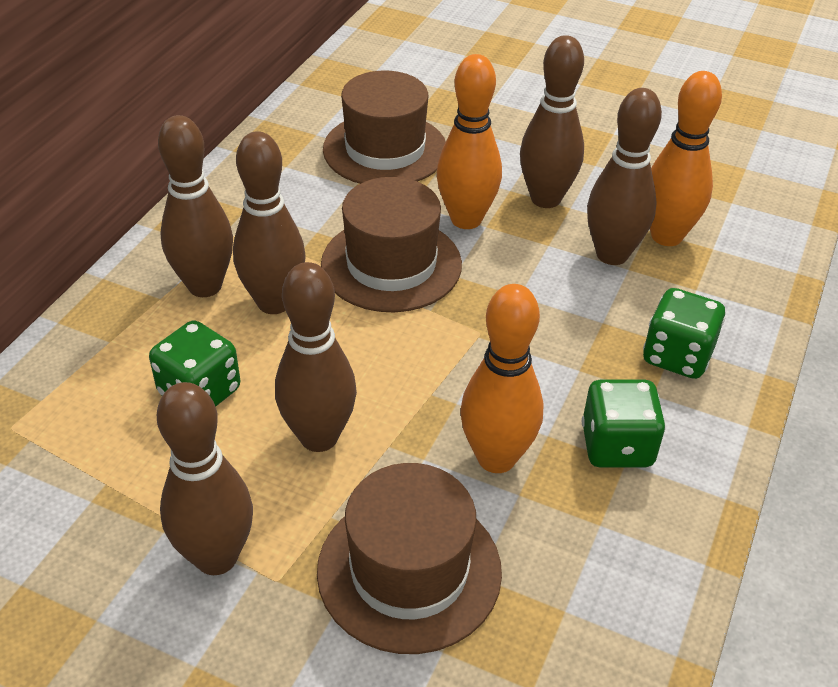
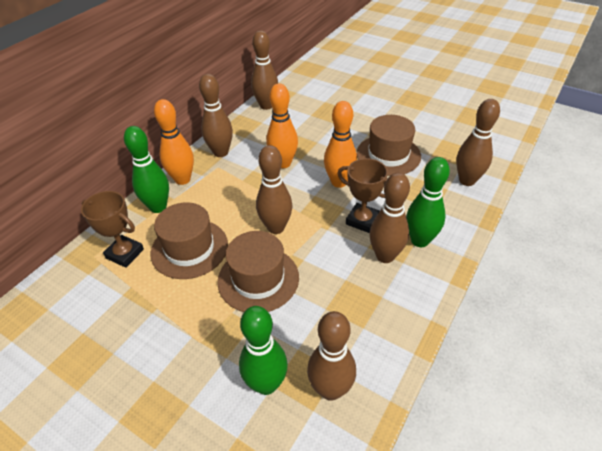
brown trophy: none = 0 -> [81,191,144,268] [337,158,388,233] = 2
green bowling pin: none = 0 -> [124,126,169,213] [239,306,288,395] [406,157,450,247] = 3
green dice: [149,320,240,407] [582,380,666,468] [643,288,726,379] = 3 -> none = 0

